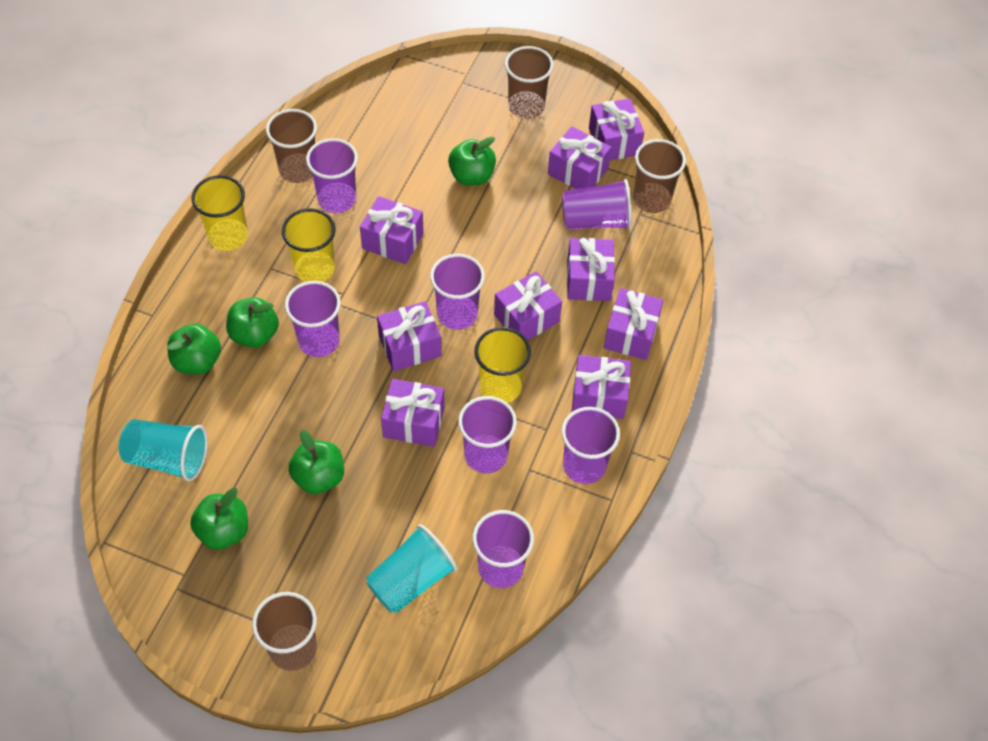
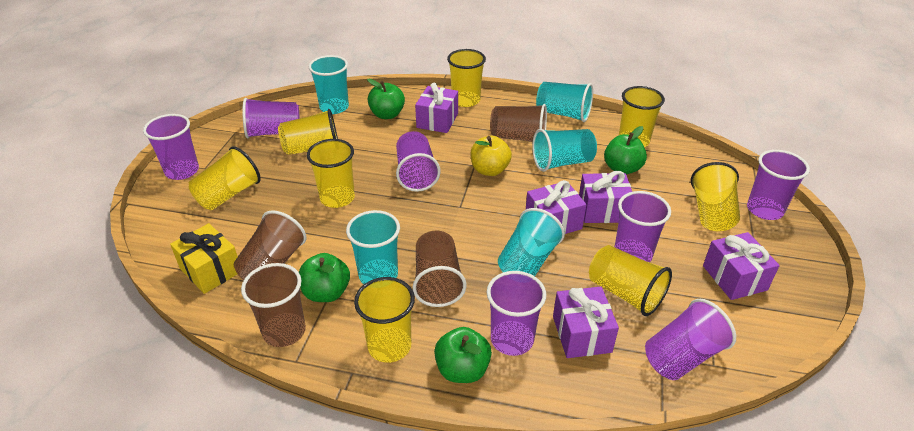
green apple: [167,324,221,375] [190,488,248,550] [226,297,279,348] [289,430,344,494] [448,137,496,186] = 5 -> [299,253,350,302] [367,78,405,119] [434,327,492,383] [604,126,647,174] = 4
purple gift: [360,196,424,264] [377,301,441,371] [381,379,444,447] [494,271,562,340] [548,126,612,189] [567,238,615,301] [571,355,631,419] [589,98,644,160] [604,288,663,360] = 9 -> [415,83,458,133] [526,180,587,234] [553,287,619,358] [579,171,632,223] [703,232,780,300] = 5
turquoise cup: [119,419,208,481] [366,524,457,613] = 2 -> [308,55,349,114] [346,210,400,284] [498,208,565,276] [532,129,597,172] [536,82,593,122] = 5
yellow apple: none = 0 -> [470,136,512,176] = 1
yellow cup: [192,175,248,251] [282,208,335,282] [474,327,531,403] = 3 -> [189,146,261,210] [278,109,338,155] [307,139,355,208] [354,277,415,363] [447,49,486,107] [589,245,672,316] [619,86,665,147] [691,162,740,231] = 8
yellow gift: none = 0 -> [170,223,238,294] = 1

